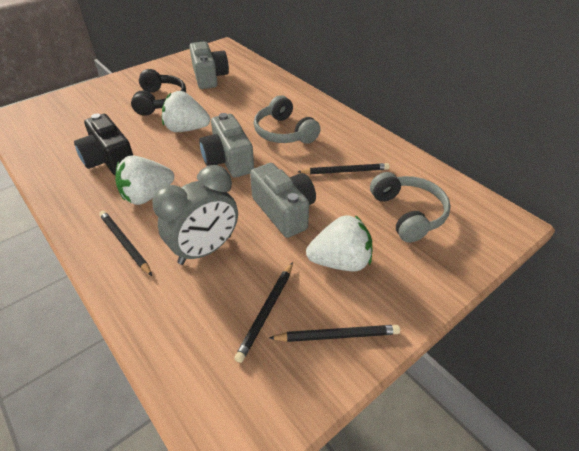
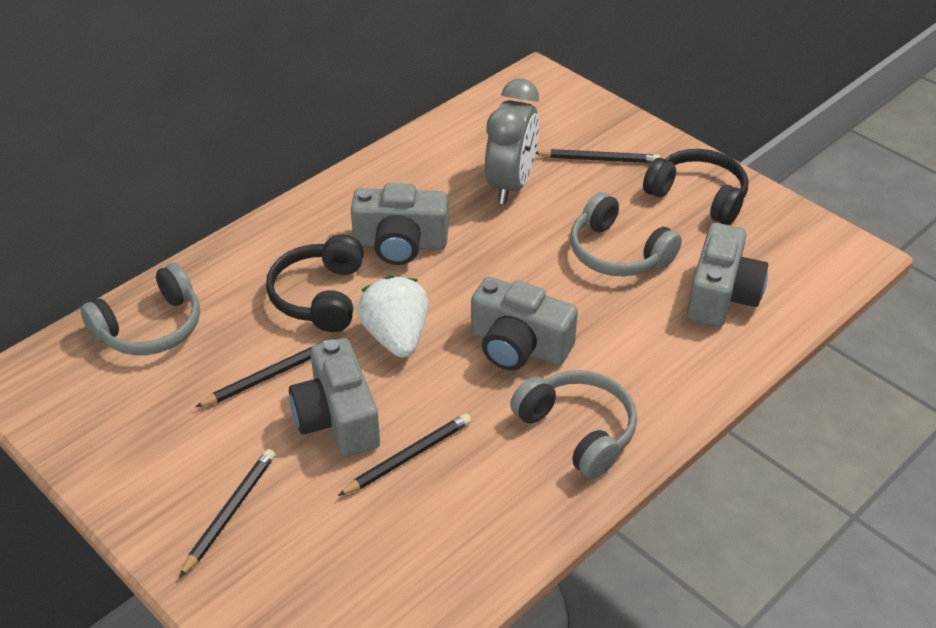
black camera: [74,113,133,176] = 1 -> none = 0
black headphones: [131,69,186,116] = 1 -> [266,234,364,332] [643,149,748,225] = 2
grey camera: [189,41,229,89] [199,113,254,178] [250,163,316,238] = 3 -> [289,338,380,457] [351,183,449,265] [471,277,578,370] [687,223,768,327] = 4
grey headphones: [254,95,321,144] [370,172,451,243] = 2 -> [80,263,200,355] [510,370,637,479] [570,192,682,277] = 3
white strawberry: [116,155,174,205] [162,91,210,132] [306,215,372,271] = 3 -> [357,275,428,358] = 1

